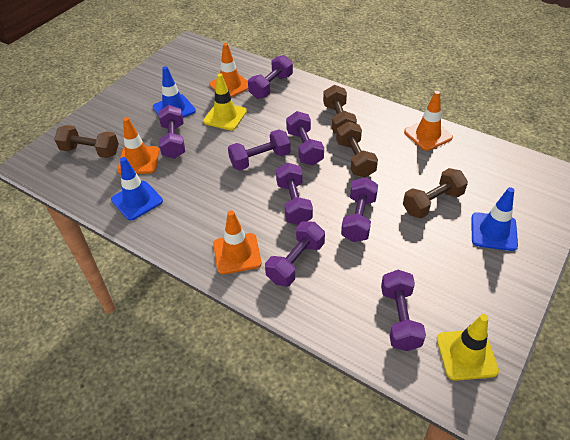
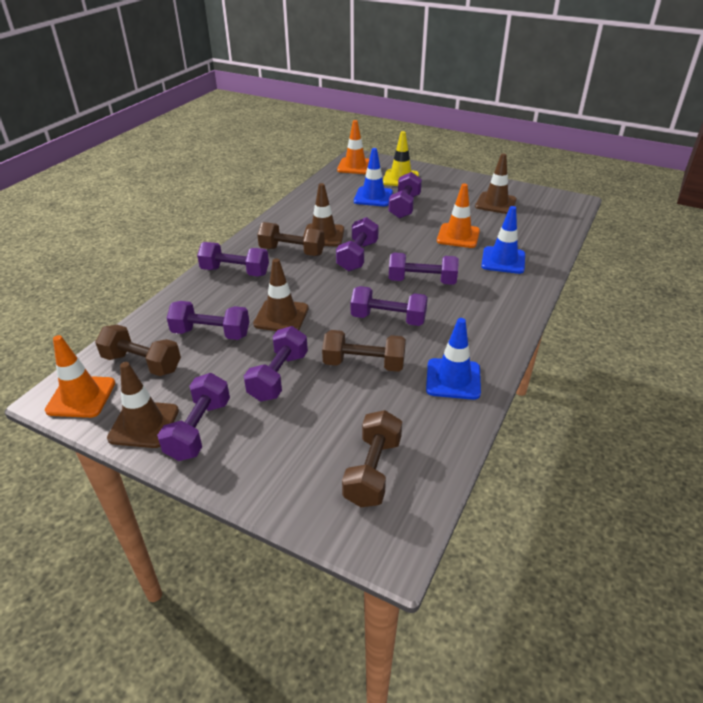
brown traffic cone: none = 0 -> [107,362,179,448] [253,258,309,331] [303,183,344,246] [475,153,517,214] = 4
orange traffic cone: [117,117,159,174] [209,43,248,98] [213,210,262,274] [404,91,453,151] = 4 -> [45,335,115,418] [337,120,369,174] [437,183,480,248] = 3
yellow traffic cone: [203,73,247,130] [437,314,499,381] = 2 -> [383,131,419,186] = 1

